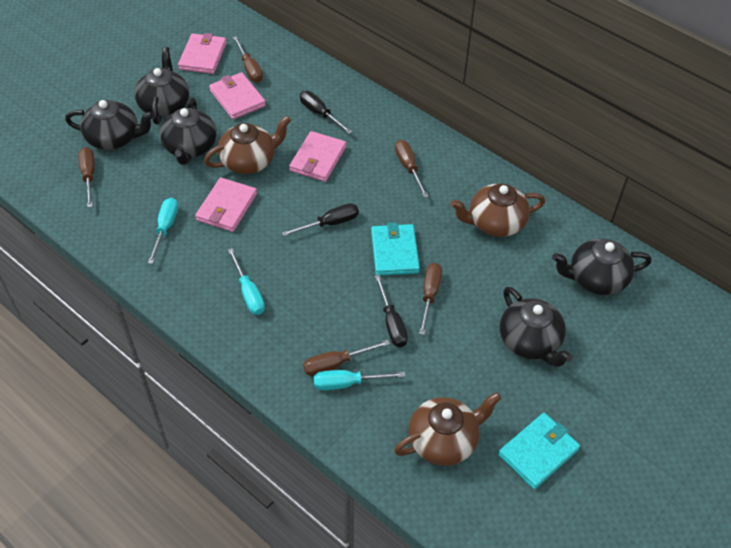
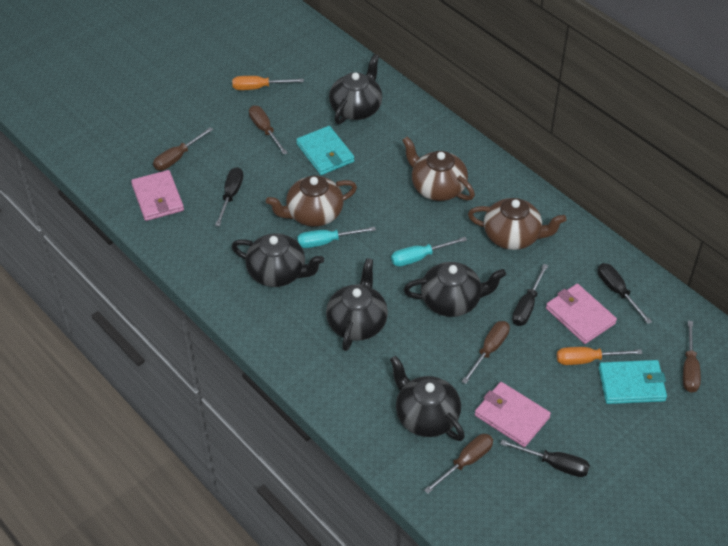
black screwdriver: [282,203,359,237] [300,91,353,134] [375,274,408,347] = 3 -> [215,167,243,226] [500,440,590,477] [512,264,548,326] [598,263,652,324] = 4
orange screwdriver: none = 0 -> [232,76,304,90] [557,347,643,365] = 2
pink wallet: [178,33,227,74] [195,177,257,232] [209,72,266,119] [289,131,346,182] = 4 -> [131,170,184,221] [475,382,551,447] [546,284,617,344] = 3
turquoise screwdriver: [148,198,178,264] [228,248,265,315] [314,370,405,390] = 3 -> [297,227,376,248] [391,237,467,267] = 2

